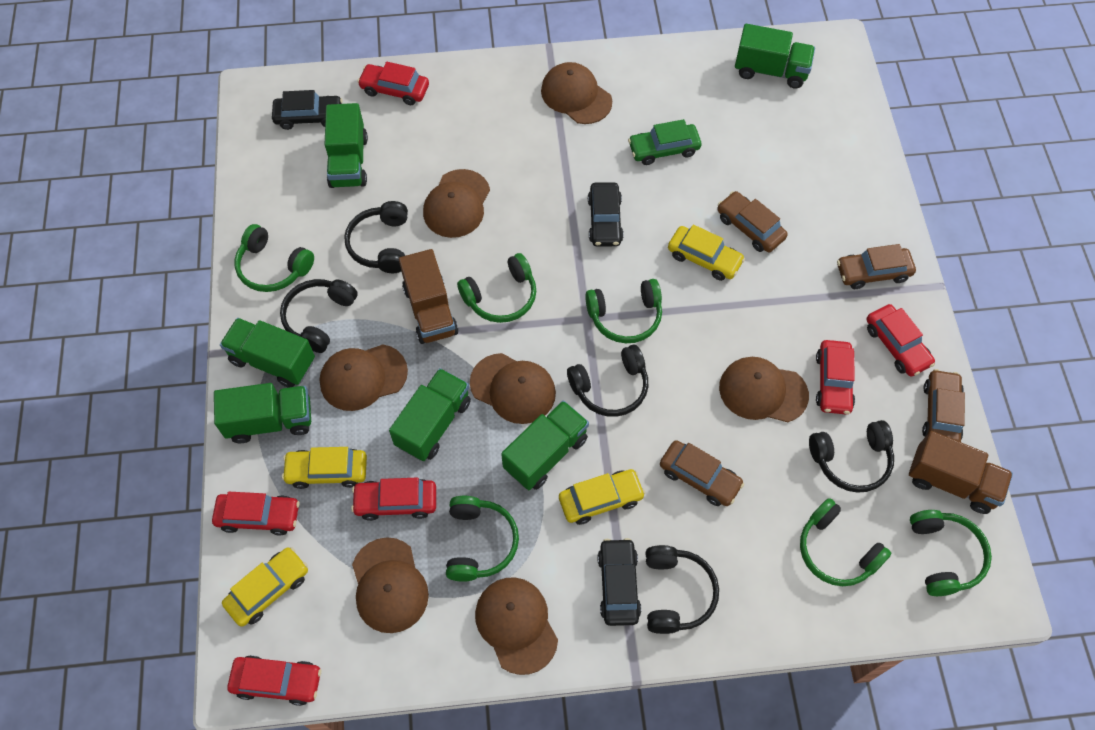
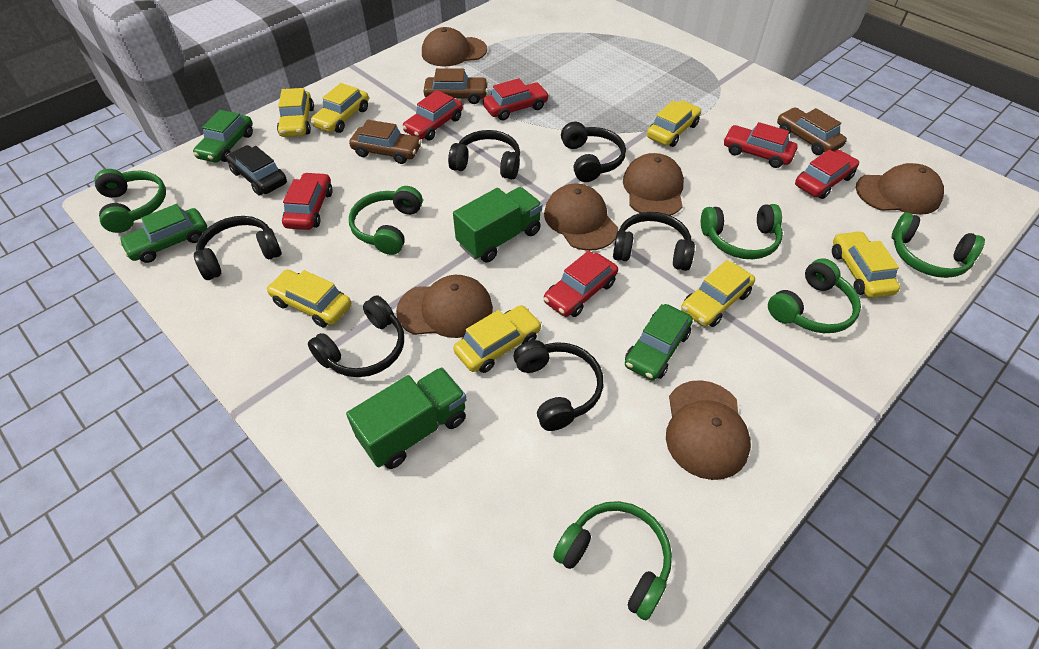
black car: [272,90,343,130] [588,182,624,246] [597,538,641,626] = 3 -> [226,145,287,195] = 1
black headphones: [280,279,358,353] [344,201,408,273] [567,345,648,417] [646,545,719,634] [809,420,894,493] = 5 -> [194,216,282,280] [308,295,404,377] [448,130,520,179] [514,340,603,431] [561,122,626,182] [613,212,695,271] = 6
brown cap: [319,344,408,411] [352,537,429,633] [423,169,490,238] [470,353,556,424] [475,577,558,675] [541,62,612,124] [719,357,809,422] = 7 -> [396,275,493,338] [422,27,487,66] [544,183,618,251] [623,153,684,216] [666,380,751,480] [856,163,944,215] = 6
brown car: [660,440,744,506] [718,191,788,252] [837,244,916,289] [922,369,965,442] = 4 -> [349,120,422,164] [423,68,488,104] [777,108,847,155] = 3
brown truck: [399,249,458,344] [909,431,1013,514] = 2 -> none = 0
green car: [628,119,701,165] = 1 -> [119,204,207,263] [193,110,253,162] [625,304,693,381] = 3
green truck: [214,383,311,443] [220,318,315,388] [325,103,368,188] [389,368,471,461] [501,400,589,490] [735,24,815,89] = 6 -> [346,367,467,469] [453,187,542,262] = 2
yellow car: [222,547,308,626] [282,447,367,489] [559,469,646,525] [668,225,745,281] = 4 -> [267,270,351,327] [277,88,314,137] [311,83,369,133] [453,305,542,373] [647,101,701,147] [681,260,755,327] [832,231,900,298] = 7

